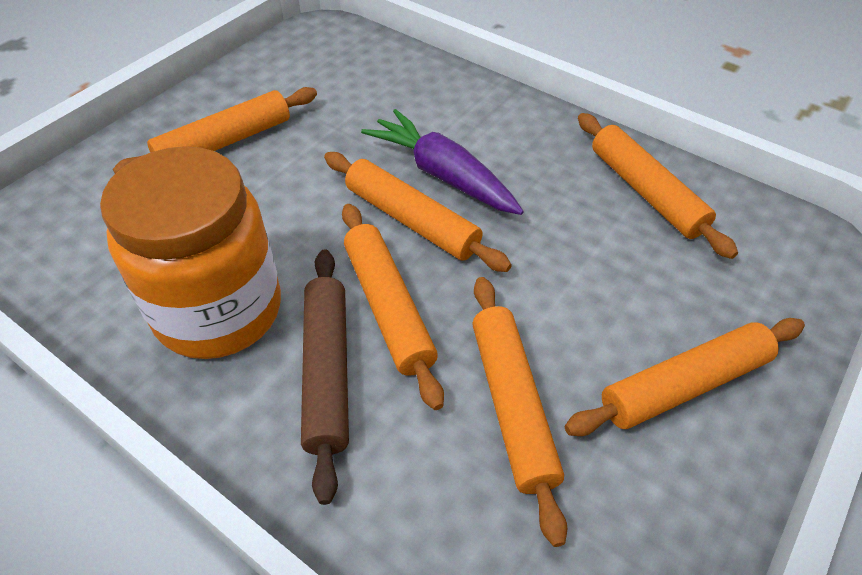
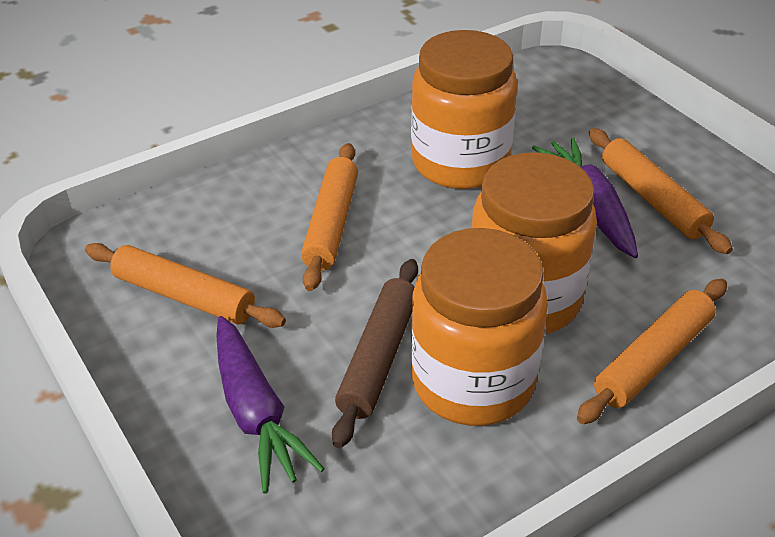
orange jar: [100,146,281,359] = 1 -> [411,30,517,189] [411,228,548,426] [472,152,597,334] = 3
orange rolling pin: [113,87,317,174] [324,152,512,272] [342,204,444,410] [472,277,567,547] [565,318,805,436] [578,113,738,259] = 6 -> [85,243,286,328] [301,143,358,291] [577,279,727,424] [589,128,733,254] = 4
purple carrot: [361,109,524,215] = 1 -> [216,316,325,494] [532,137,638,258] = 2

